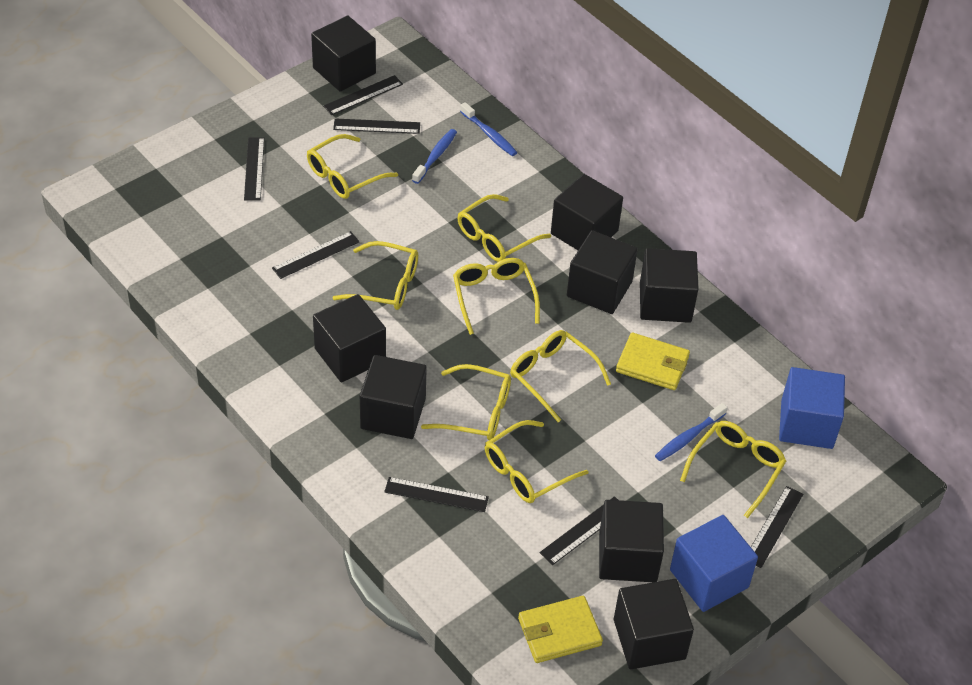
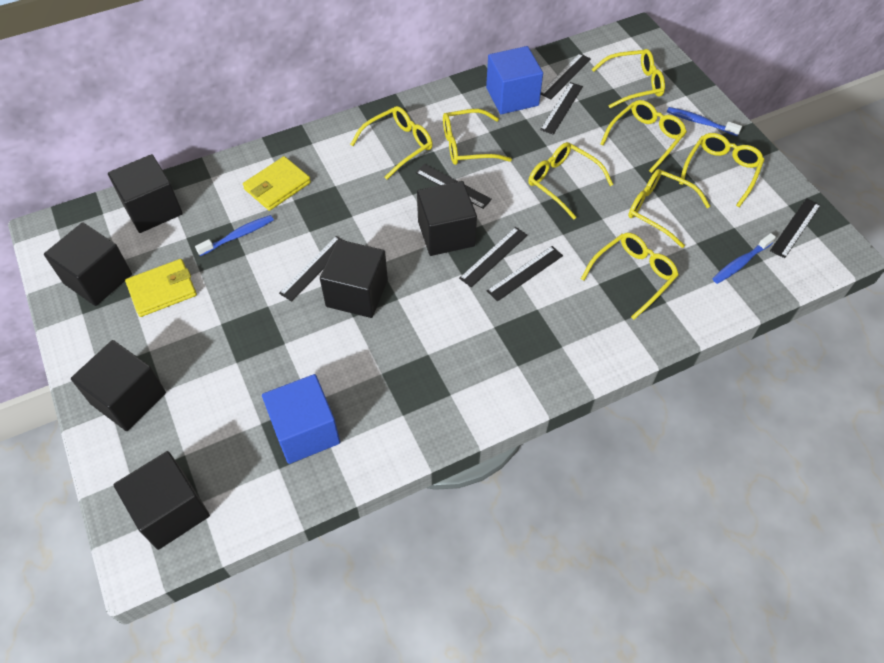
black cube: [311,15,376,92] [313,294,386,382] [360,355,427,439] [551,174,623,250] [567,230,638,314] [599,500,664,582] [614,579,694,670] [640,248,698,323] = 8 -> [44,222,132,306] [71,340,166,431] [108,154,183,233] [114,451,210,550] [320,239,388,318] [417,181,477,256] = 6

